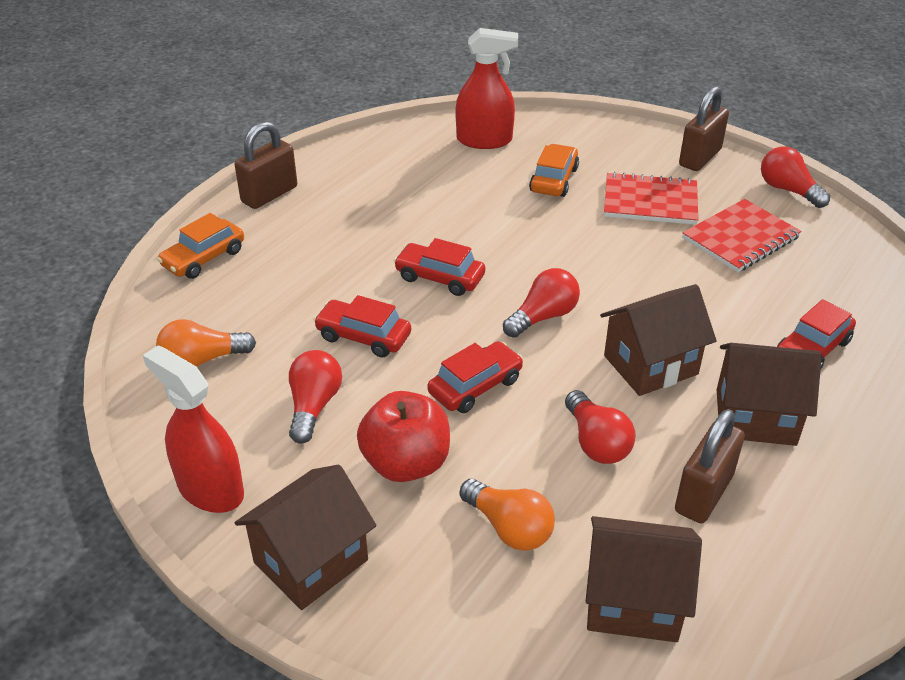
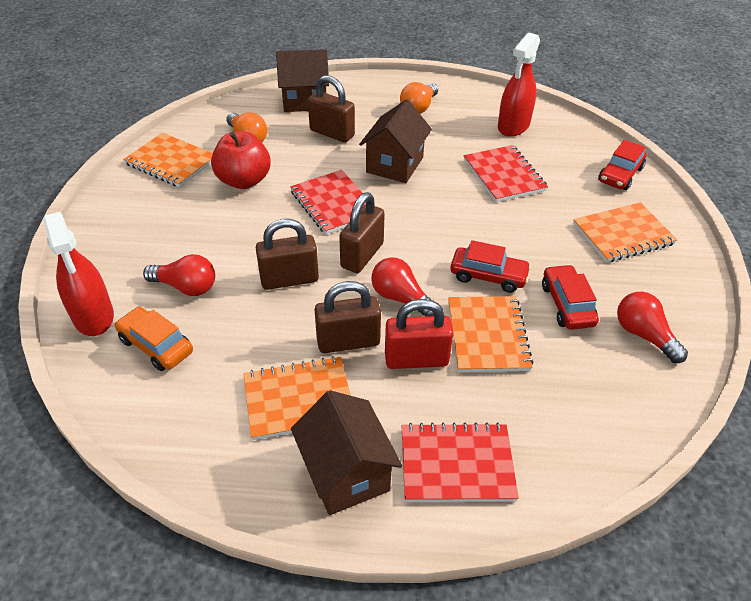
brown house: [235,465,376,610] [586,516,702,642] [600,284,717,396] [717,343,822,446] = 4 -> [276,49,329,112] [291,390,402,515] [359,99,432,183] = 3
brown padlock: [235,121,297,209] [675,409,745,523] [679,86,729,171] = 3 -> [256,219,319,290] [308,75,355,143] [315,281,381,353] [339,192,385,273] = 4
orange car: [157,213,244,279] [529,144,579,197] = 2 -> [115,307,193,371] = 1
orange notebook: none = 0 -> [123,133,213,187] [243,356,351,440] [448,296,534,372] [573,202,677,262] = 4
red car: [314,295,411,358] [394,238,485,296] [428,341,523,413] [777,299,856,369] = 4 -> [450,240,531,293] [542,264,599,330] [598,140,647,190] = 3
red light bulb: [289,350,342,444] [503,268,580,338] [565,390,636,464] [761,146,830,208] = 4 -> [143,254,215,296] [371,257,434,317] [617,292,688,363] = 3
red notebook: [604,172,698,225] [682,199,801,272] = 2 -> [290,170,366,235] [402,422,519,502] [464,145,548,202] = 3
red padlock: none = 0 -> [385,299,453,369] = 1

